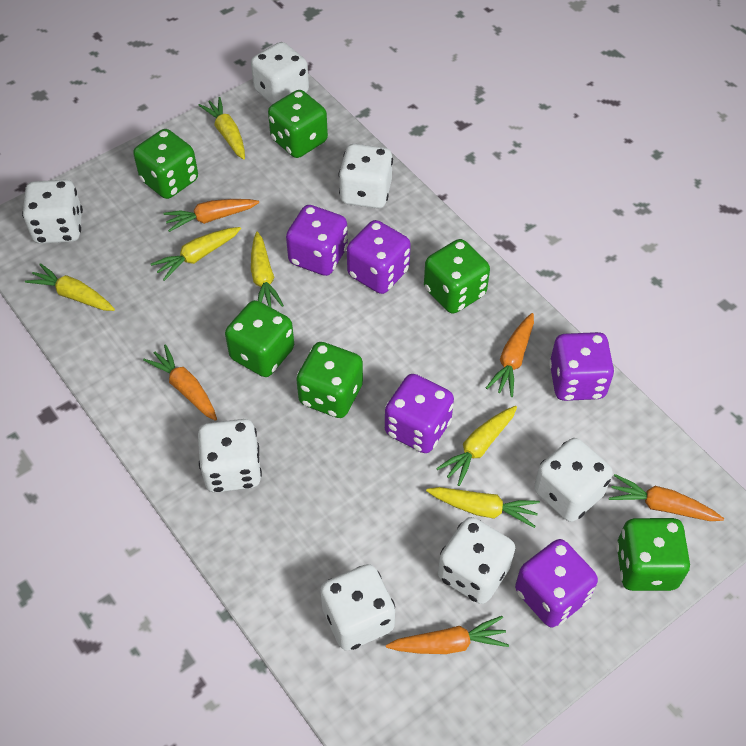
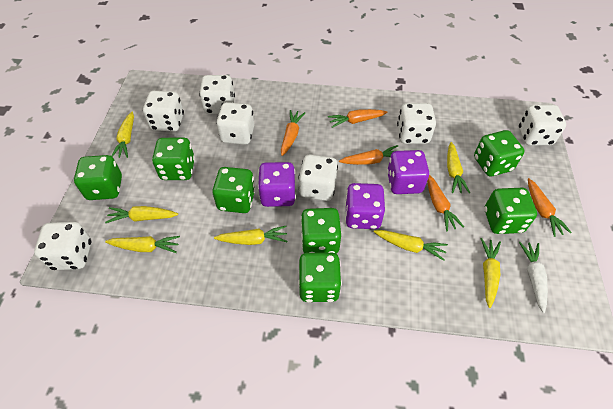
green dice: [133,129,198,199] [225,300,294,377] [268,90,328,158] [296,342,363,418] [424,239,490,314] [616,518,690,591] = 6 -> [74,155,122,200] [152,138,195,180] [212,167,256,213] [298,253,342,302] [301,208,341,254] [474,130,525,176] [484,188,537,234] = 7
purple dice: [286,205,348,276] [347,220,411,294] [385,374,454,453] [515,539,598,627] [549,332,615,401] = 5 -> [258,162,296,207] [345,183,385,229] [387,150,429,194] = 3
white carrot: none = 0 -> [519,242,548,313] = 1
yellow carrot: [25,263,115,311] [151,227,241,281] [198,97,245,159] [251,232,284,307] [426,487,540,528] [436,406,517,486] = 6 -> [105,206,178,223] [105,236,180,253] [111,112,134,158] [214,226,288,245] [374,230,448,261] [447,142,470,193] [480,238,501,308] = 7

